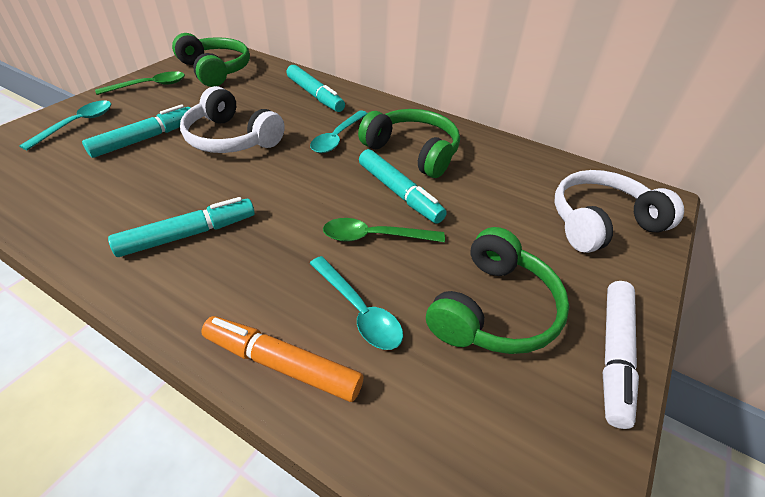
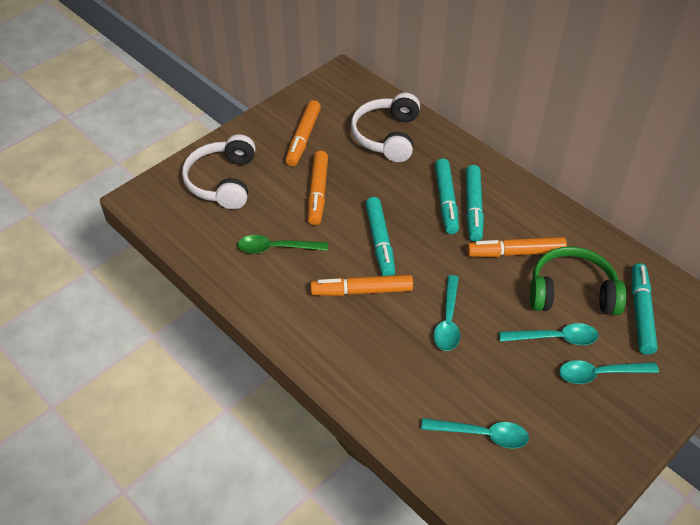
green headphones: [172,33,250,87] [358,109,460,178] [426,227,569,354] = 3 -> [530,246,626,315] = 1
green spoon: [95,71,185,95] [323,218,445,242] = 2 -> [237,235,328,254] = 1
orange marker: [201,316,364,402] = 1 -> [285,100,321,166] [308,151,328,225] [310,275,413,296] [467,237,567,257] = 4
turquoise spoon: [19,100,111,150] [310,110,367,153] [310,256,403,350] = 3 -> [421,418,529,449] [434,275,460,351] [499,323,598,345] [559,360,659,384] = 4
white marker: [603,281,639,429] = 1 -> none = 0

